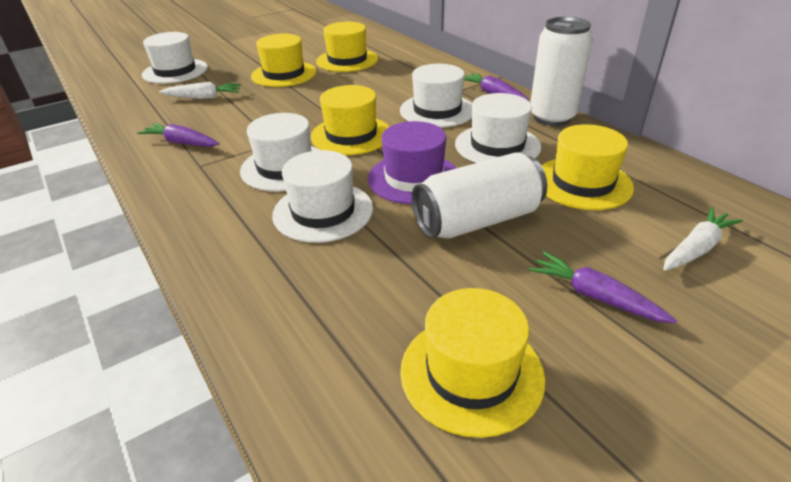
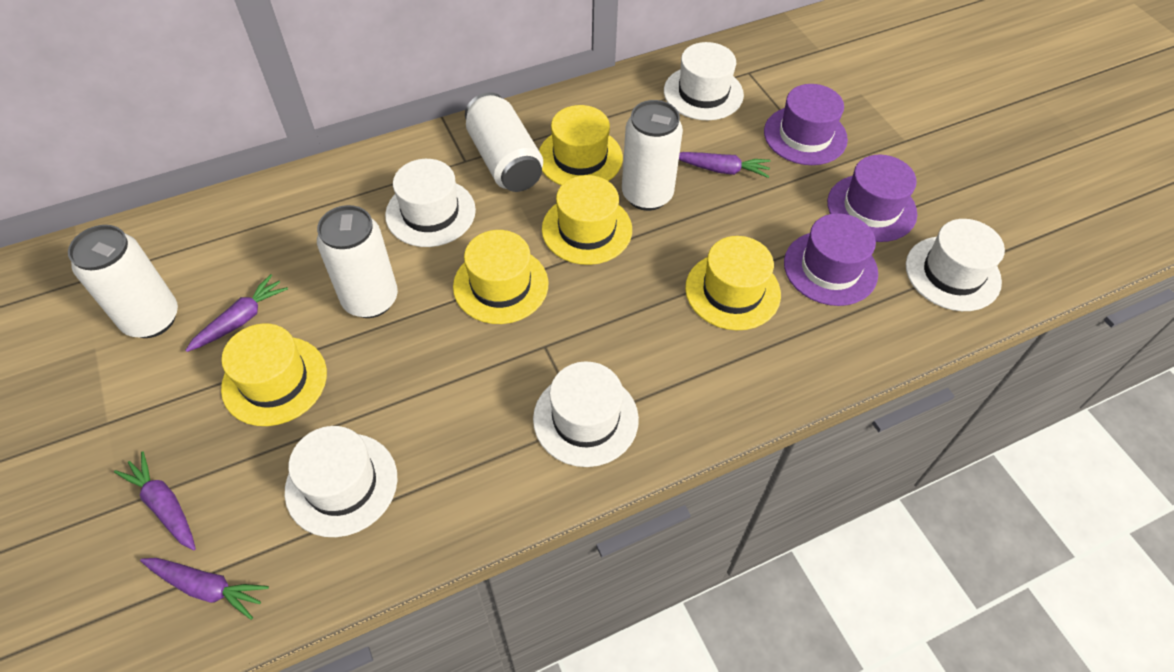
purple carrot: [137,123,219,147] [464,73,529,100] [529,252,677,324] = 3 -> [114,451,196,551] [140,558,269,620] [185,274,288,352] [679,152,771,178] = 4
purple hat: [368,121,456,204] = 1 -> [764,84,848,165] [784,213,878,306] [827,155,917,242] = 3
white can: [412,152,547,239] [530,17,592,126] = 2 -> [68,225,178,338] [317,205,398,318] [465,92,543,192] [622,100,683,211] = 4
white carrot: [159,82,241,99] [663,207,743,270] = 2 -> none = 0

